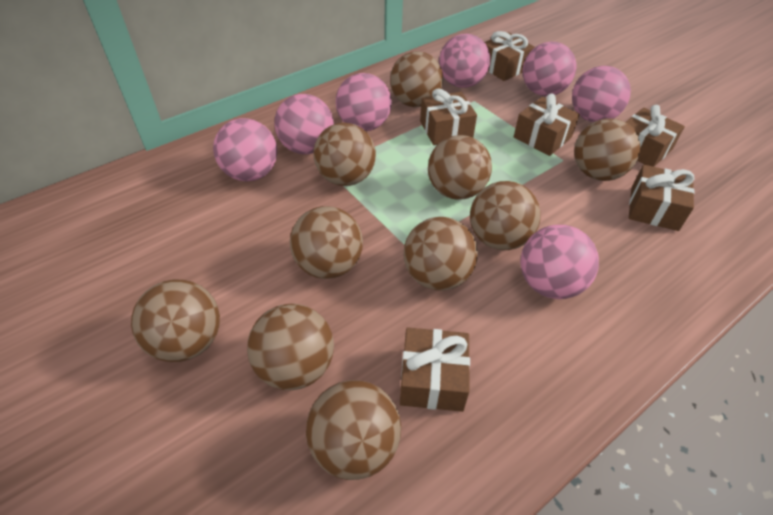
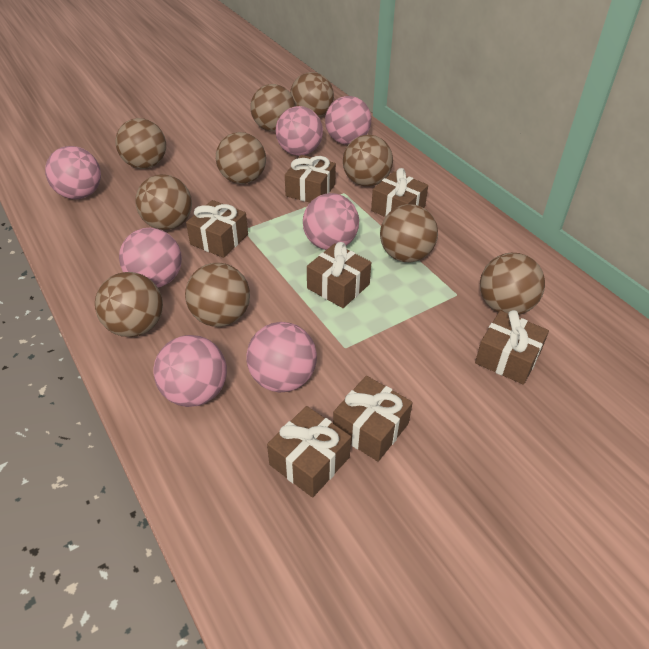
brown gift: [400,328,470,412] [420,88,477,145] [484,31,535,81] [514,94,580,156] [626,105,685,167] [629,165,695,231] = 6 -> [186,200,248,258] [267,406,351,498] [285,155,336,203] [307,242,371,308] [333,376,413,462] [371,168,428,217] [475,310,549,385] = 7

